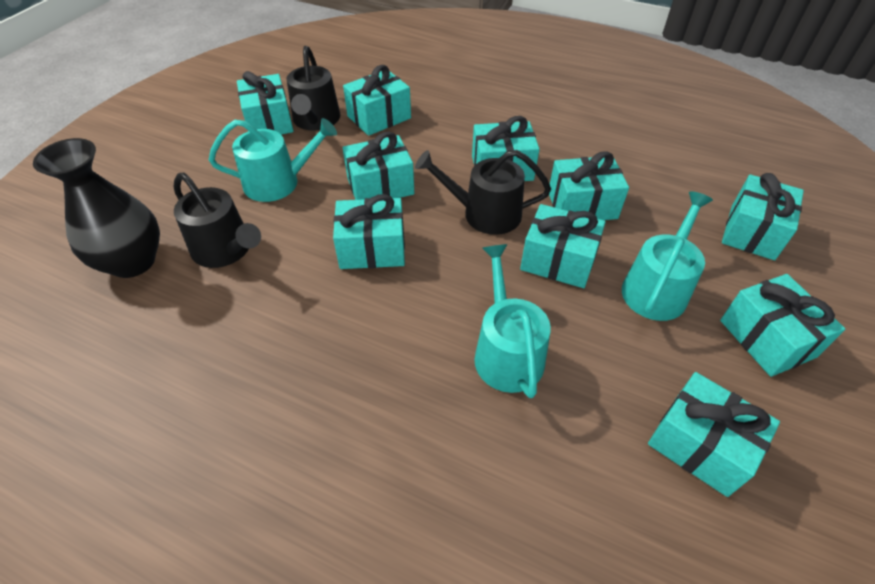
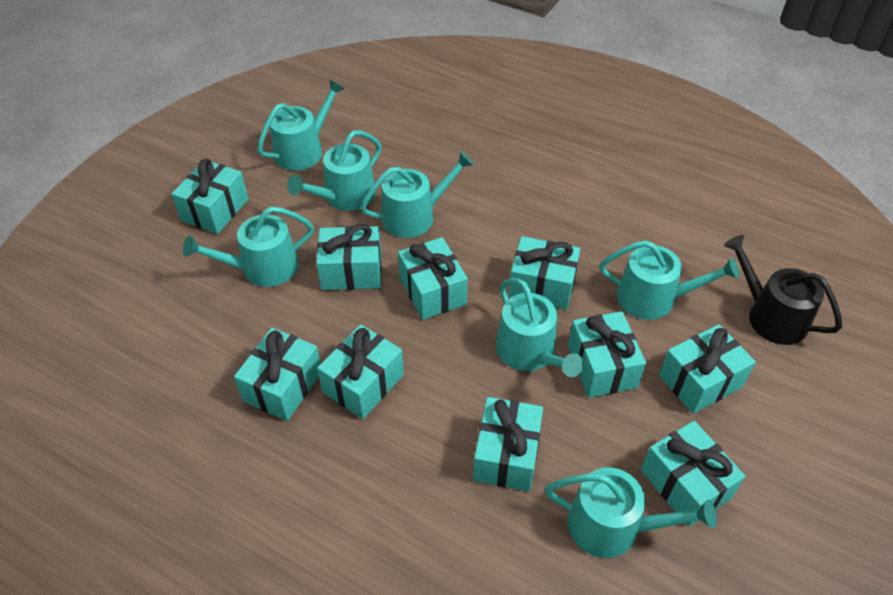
black vase: [33,138,160,278] = 1 -> none = 0
black watering can: [174,173,261,268] [287,46,340,131] [415,150,551,235] = 3 -> [724,235,842,345] = 1
turquoise watering can: [209,118,337,202] [474,244,551,398] [622,191,713,321] = 3 -> [183,206,314,287] [257,79,345,171] [287,130,382,211] [361,151,474,238] [496,278,584,377] [545,467,717,558] [600,240,740,320] = 7

